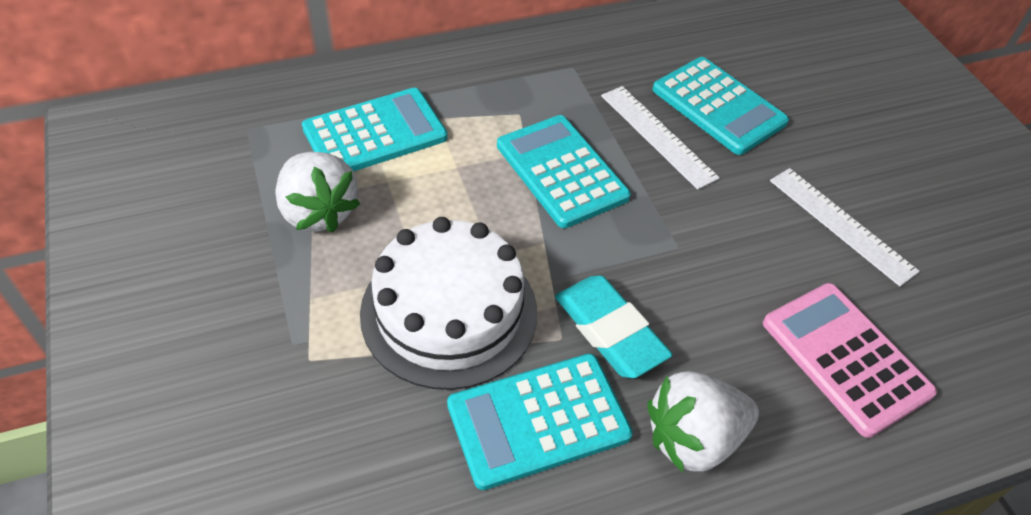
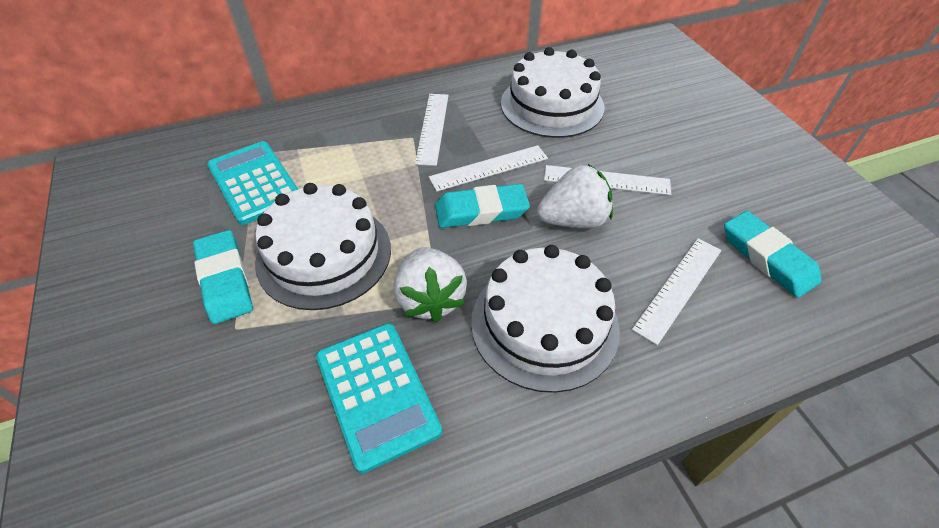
pink calculator: [763,283,937,438] = 1 -> none = 0
turquoise calculator: [302,88,448,171] [447,354,633,490] [497,115,631,228] [652,57,789,155] = 4 -> [207,141,298,225] [316,323,442,474] = 2
turquoise eraser: [555,275,672,378] = 1 -> [193,230,253,324] [435,184,530,228] [724,211,821,298] = 3
white cake: [360,217,537,390] = 1 -> [255,183,391,310] [471,245,620,393] [501,47,605,138] = 3
white ruler: [601,86,720,190] [770,168,920,286] = 2 -> [415,94,449,166] [429,145,548,192] [544,165,671,195] [632,239,721,345] = 4

